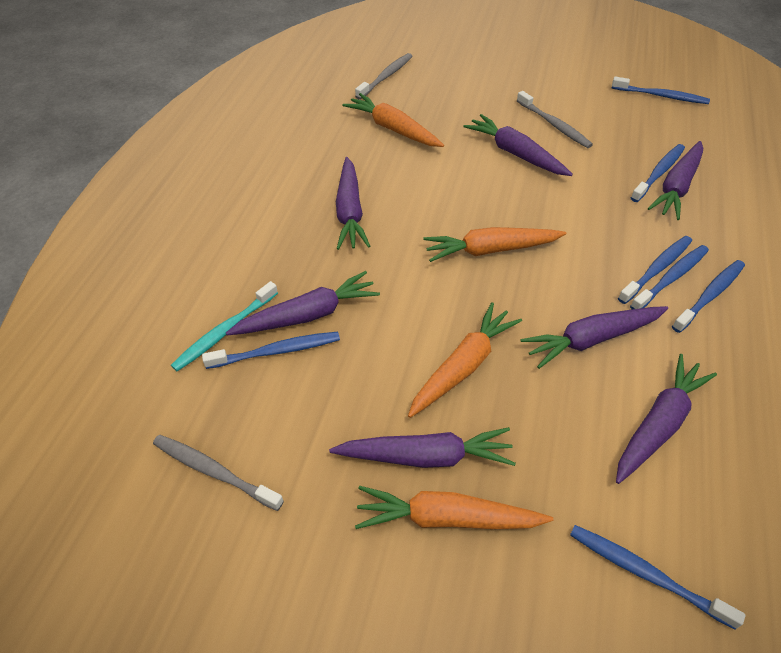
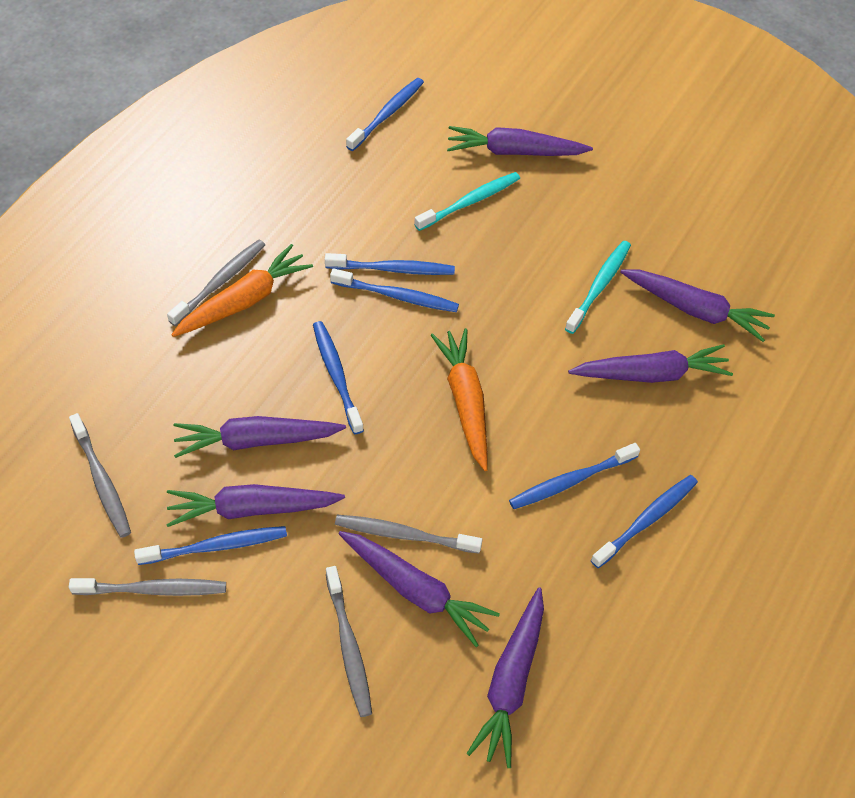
grey toothbrush: [153,435,284,511] [355,53,413,100] [517,91,593,148] = 3 -> [69,413,131,538] [69,578,226,596] [167,240,265,326] [326,566,372,717] [335,515,482,554] = 5
orange carrot: [342,93,444,147] [355,486,553,529] [408,302,522,418] [423,227,566,262] = 4 -> [171,244,313,337] [431,328,488,471] = 2
turquoise toothbrush: [171,281,278,371] = 1 -> [414,172,520,231] [565,241,631,334] = 2

